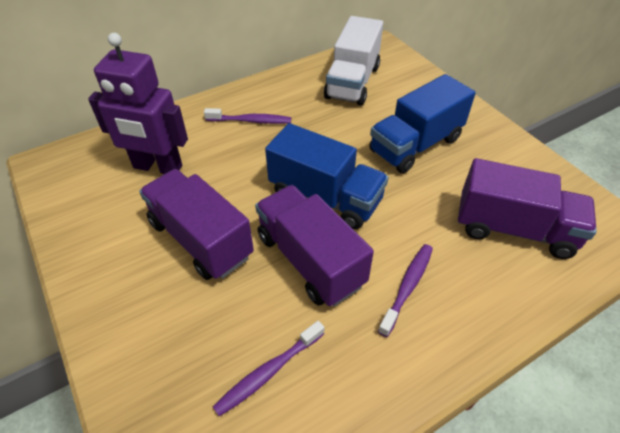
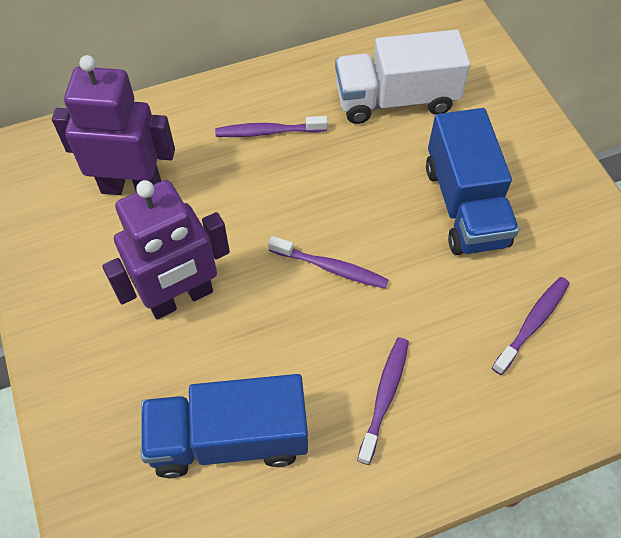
purple robot: [88,33,188,174] = 1 -> [52,55,175,195] [102,180,230,319] = 2
purple toothbrush: [204,108,291,124] [213,321,324,417] [378,244,433,337] = 3 -> [215,116,328,137] [268,236,389,289] [357,337,409,465] [492,277,570,375] = 4
purple truck: [139,169,254,280] [255,185,374,306] [458,158,597,259] = 3 -> none = 0

